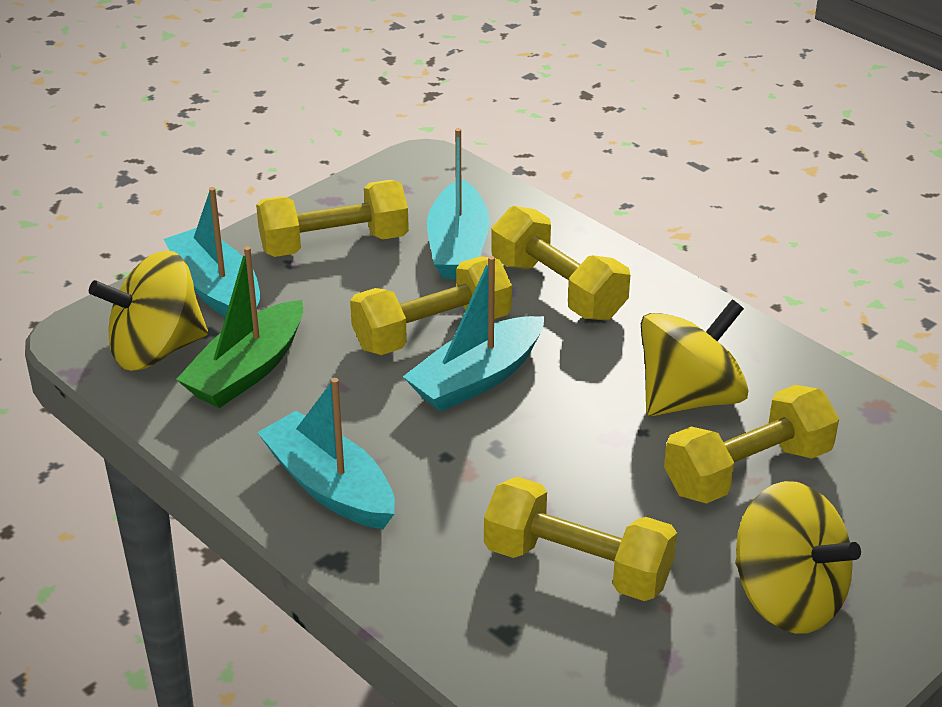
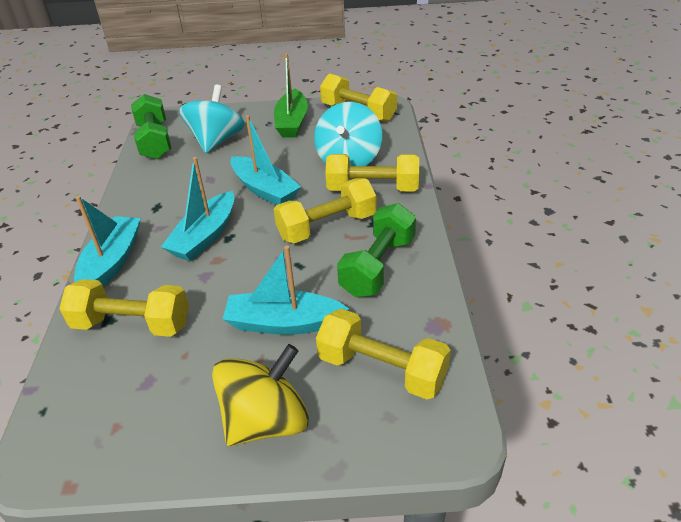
green dumbbell: none = 0 -> [131,94,172,159] [337,203,416,297] = 2
turquoise spinning top: none = 0 -> [179,85,245,153] [314,102,382,166] = 2
yellow spinning top: [89,251,208,371] [641,299,749,416] [735,481,861,634] = 3 -> [212,344,309,446] = 1

